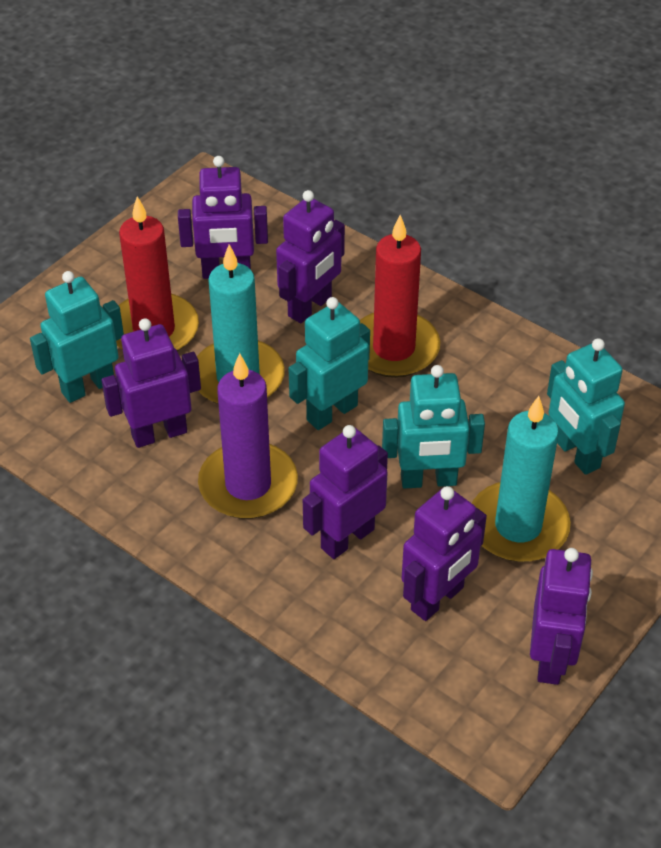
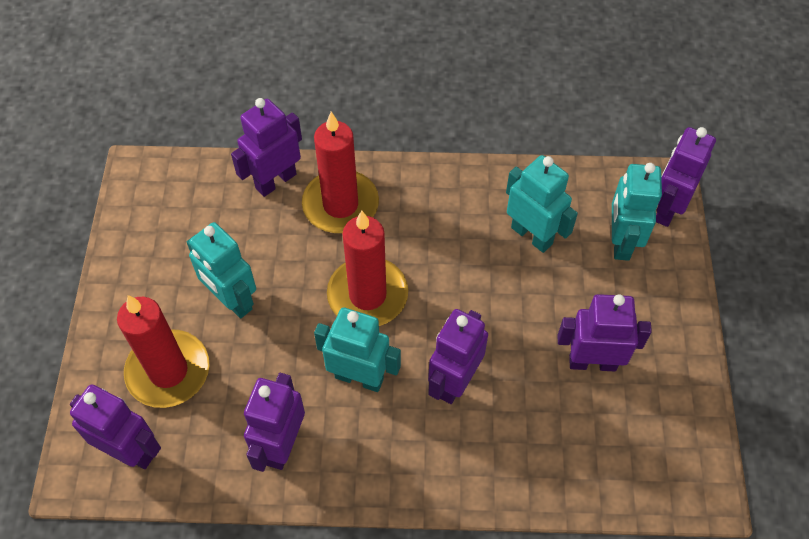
purple candle: [198,353,298,519] = 1 -> none = 0
red candle: [116,196,199,352] [360,215,440,378] = 2 -> [117,295,210,408] [302,112,379,233] [327,210,408,326] = 3
turquoise candle: [197,244,285,404] [472,396,571,562] = 2 -> none = 0

